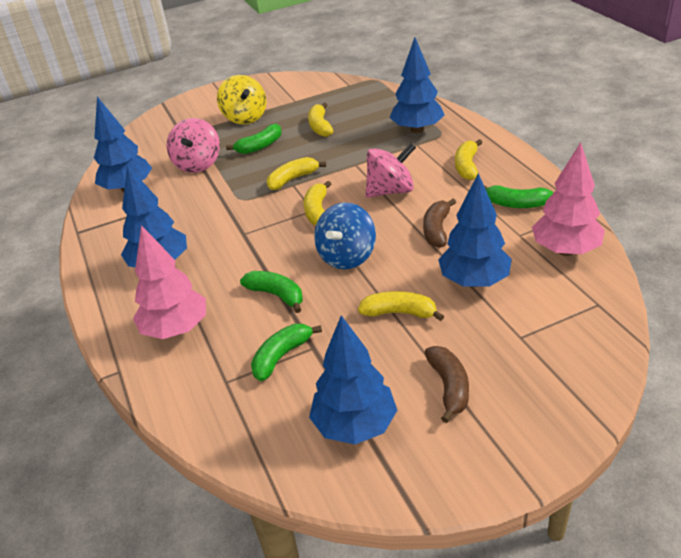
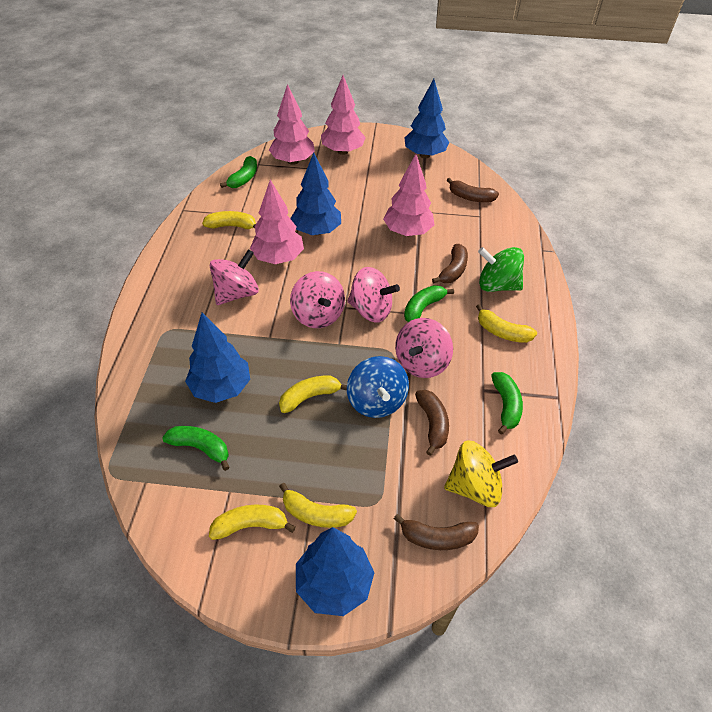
blue tree: [94,97,152,192] [121,165,187,267] [309,315,397,445] [390,38,445,133] [438,173,512,287] = 5 -> [185,313,250,403] [290,152,341,235] [296,527,374,616] [405,79,449,158] = 4
brown banana: [423,199,456,248] [424,346,469,423] = 2 -> [394,514,479,550] [415,390,449,456] [432,244,468,283] [447,178,499,202] = 4
green spinning top: none = 0 -> [478,247,524,292] = 1
pink spinning top: [167,118,220,173] [365,143,416,198] = 2 -> [210,249,259,305] [290,271,345,328] [347,267,400,322] [395,318,453,378] = 4
pink tree: [133,225,206,339] [532,142,605,256] = 2 -> [250,180,304,264] [269,84,315,165] [321,75,366,155] [383,154,434,236] = 4

